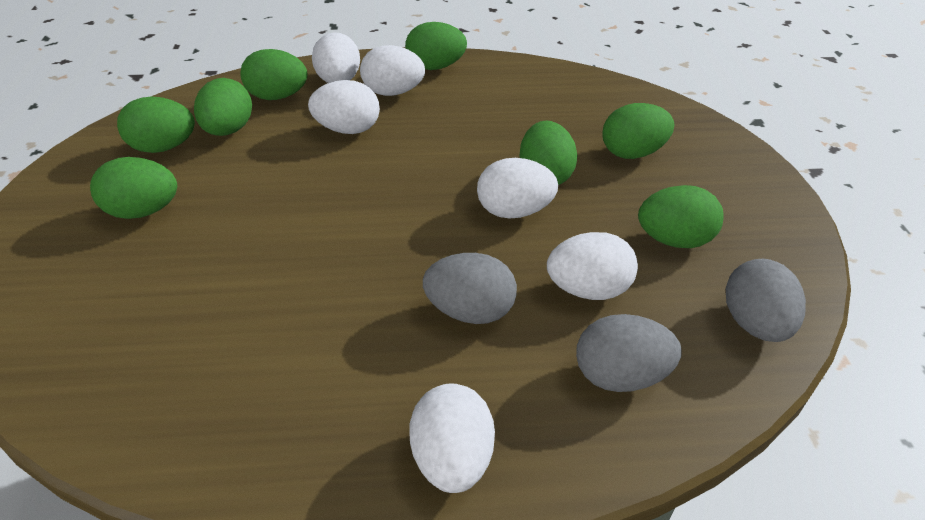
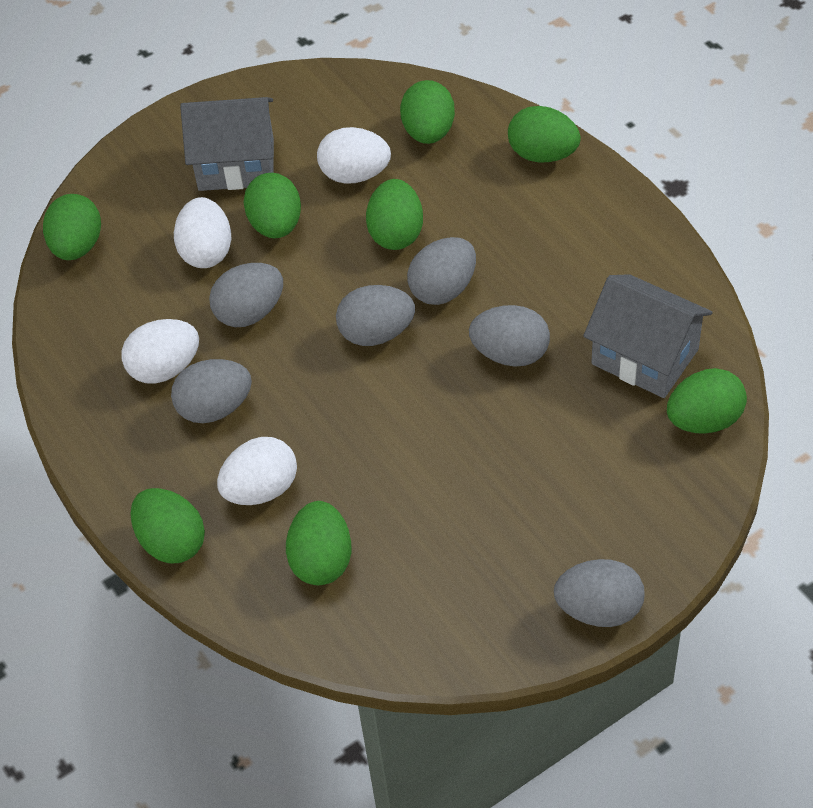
grey egg: [423,253,517,324] [576,314,682,392] [726,259,806,342] = 3 -> [171,359,252,423] [209,263,283,327] [336,285,415,346] [407,237,476,305] [469,305,550,367] [554,559,644,627] = 6
grey house: none = 0 -> [180,97,274,191] [583,274,712,398] = 2
white egg: [308,80,380,134] [312,32,360,83] [360,45,425,96] [410,383,495,493] [477,158,558,218] [547,232,638,300] = 6 -> [122,319,199,384] [174,197,232,268] [217,437,297,505] [317,127,391,184] = 4

